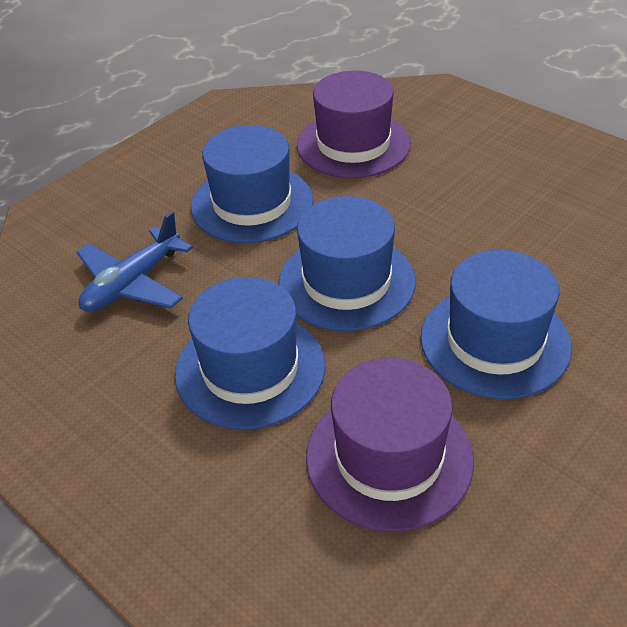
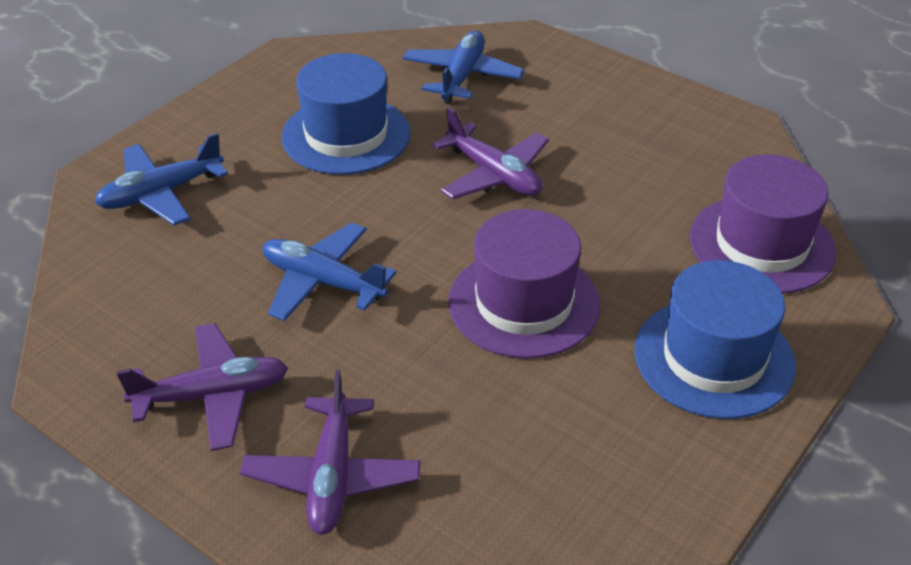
blue hat: [175,277,325,430] [191,125,313,243] [278,196,416,331] [421,250,572,399] = 4 -> [282,53,411,175] [634,260,796,419] = 2
blue plane: [76,211,193,312] = 1 -> [95,133,228,226] [263,222,397,321] [403,31,524,104] = 3
purple plane: none = 0 -> [117,323,288,451] [240,370,420,535] [432,107,549,199] = 3

